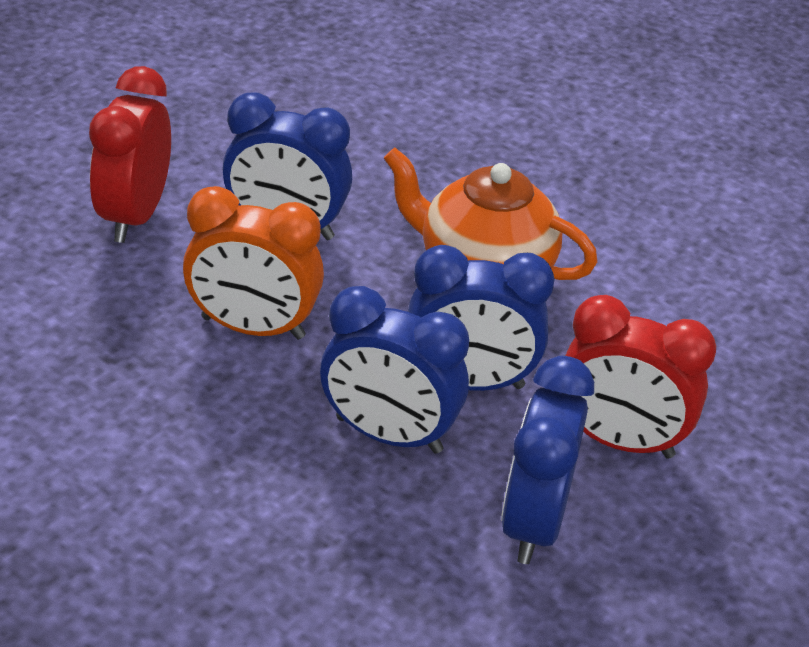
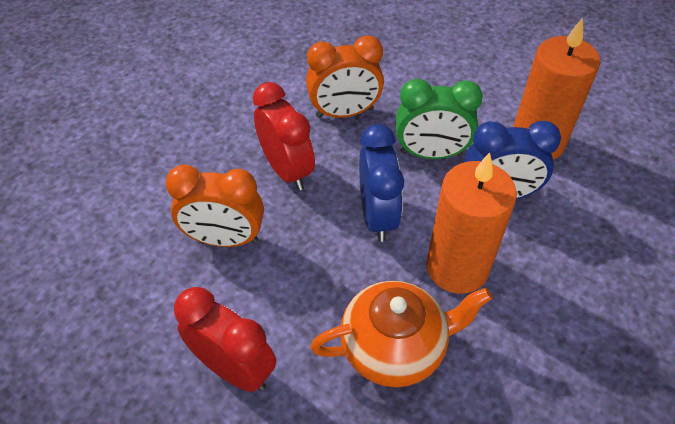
blue clock: [223,92,352,240] [320,286,469,454] [408,245,554,391] [501,356,594,564] = 4 -> [359,124,404,242] [464,121,561,199] = 2
green clock: none = 0 -> [396,79,483,159] = 1
orange candle: none = 0 -> [426,152,517,294] [513,18,600,160] = 2
orange clock: [183,186,324,340] = 1 -> [165,165,264,247] [306,35,384,118] = 2

